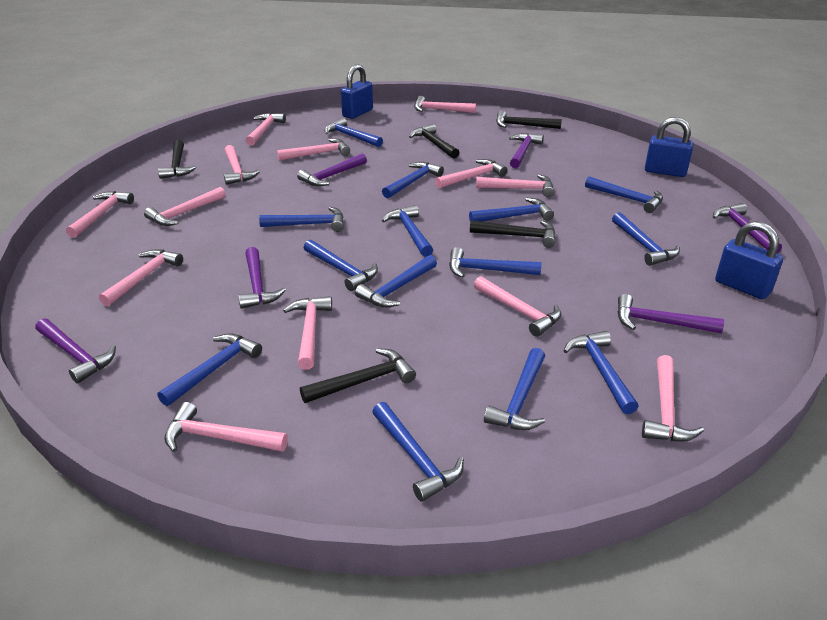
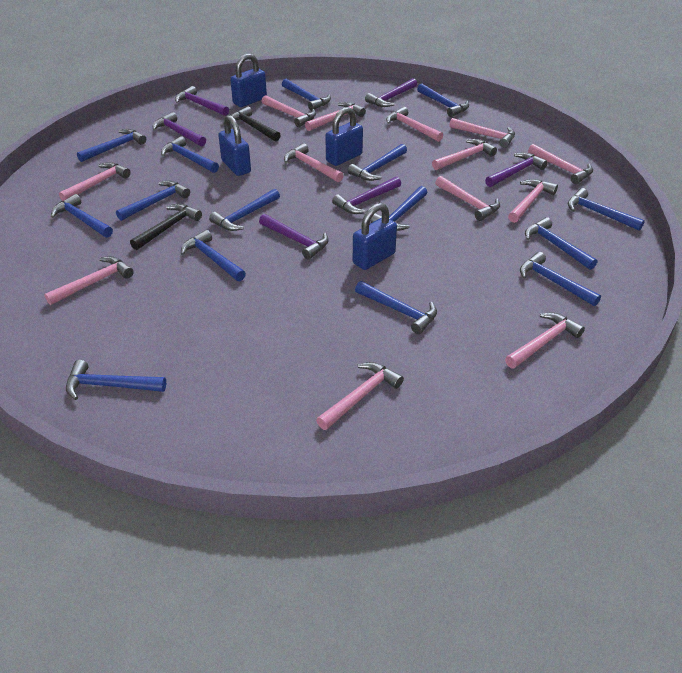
black hammer: [158,140,196,179] [300,348,416,403] [409,124,459,159] [470,220,555,248] [496,110,562,129] = 5 -> [130,204,202,250] [230,106,281,141] = 2
blue hammer: [157,333,262,406] [259,207,344,232] [304,240,378,291] [324,118,383,147] [355,255,437,308] [372,402,464,502] [382,162,444,198] [382,205,433,257] [449,247,542,278] [469,198,554,222] [484,348,545,430] [563,331,639,414] [585,176,663,213] [612,212,680,266] = 14 -> [51,194,113,238] [66,360,166,400] [77,129,146,162] [116,180,190,221] [161,136,219,173] [181,230,246,281] [209,189,280,231] [282,79,331,111] [348,144,407,181] [355,281,437,334] [371,186,428,231] [417,84,469,117] [520,252,601,306] [525,217,597,270] [568,188,645,231] = 15
blue padlock: [341,64,373,119] [645,117,694,177] [715,221,783,299] = 3 -> [218,115,251,176] [230,53,267,107] [325,107,363,166] [353,203,397,270] = 4

